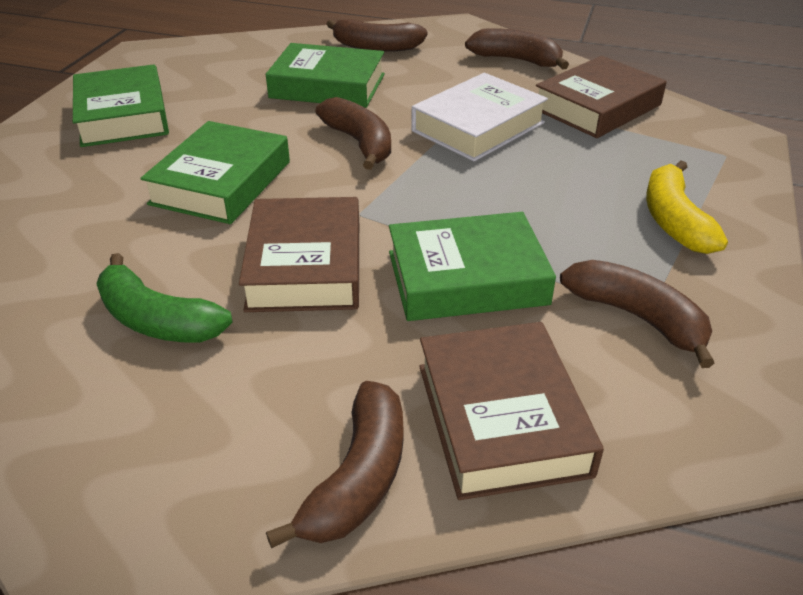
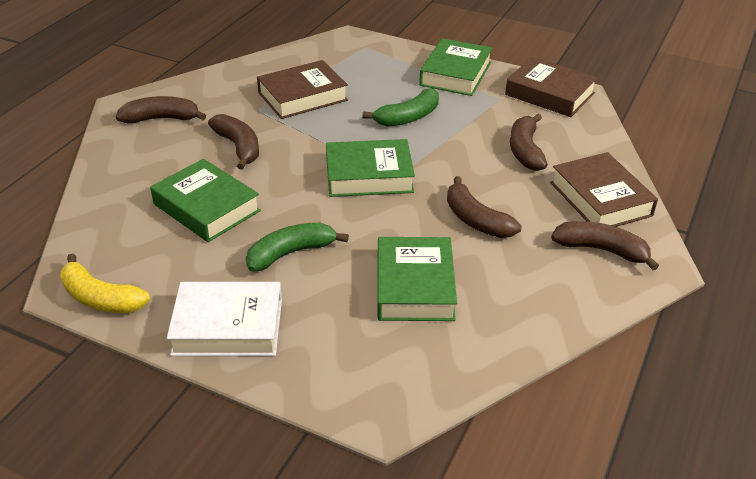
green banana: [96,253,233,343] = 1 -> [246,223,349,272] [362,88,439,127] = 2

